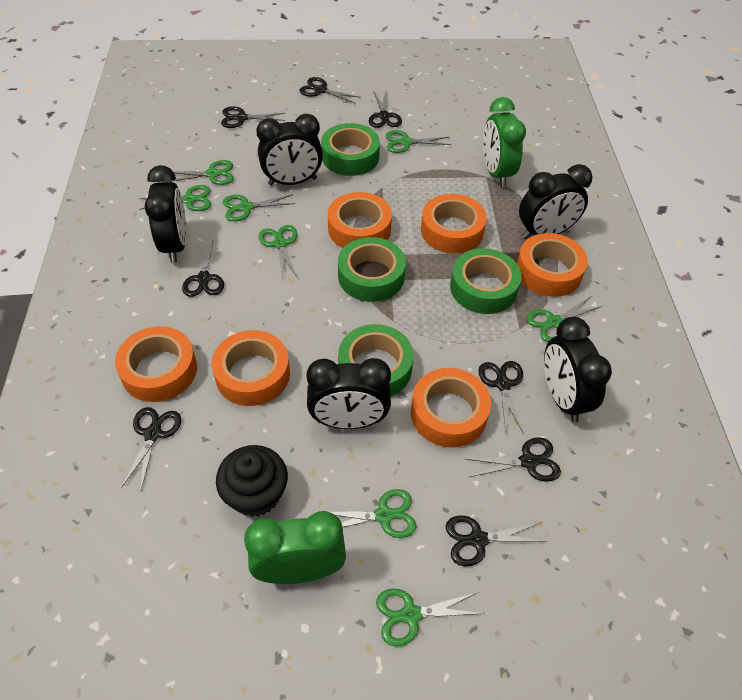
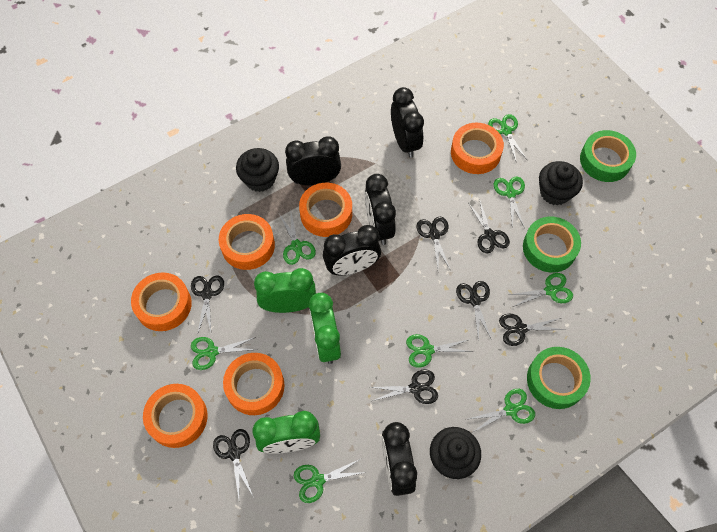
black cupcake: [216,445,288,517] = 1 -> [236,148,279,192] [430,427,481,479] [539,161,583,205] = 3
black scissors: [121,407,181,490] [182,241,224,297] [221,106,285,128] [299,77,361,104] [369,91,402,128] [445,515,548,567] [467,437,561,482] [478,361,524,434] = 8 -> [191,276,224,335] [213,429,253,499] [370,369,438,404] [416,217,451,271] [456,281,492,342] [468,198,510,253] [499,314,565,346] = 7
green clock: [244,511,346,584] [483,97,526,187] = 2 -> [252,411,320,454] [254,268,316,313] [309,293,341,364] = 3
green tape: [321,123,380,176] [338,237,406,302] [338,324,413,396] [450,248,522,314] = 4 -> [523,217,581,273] [527,347,591,409] [580,130,636,182] = 3

